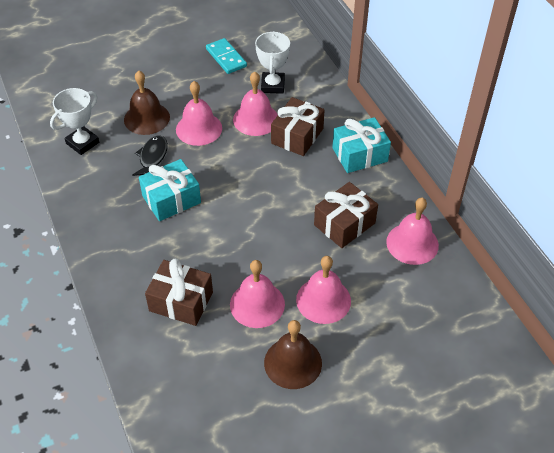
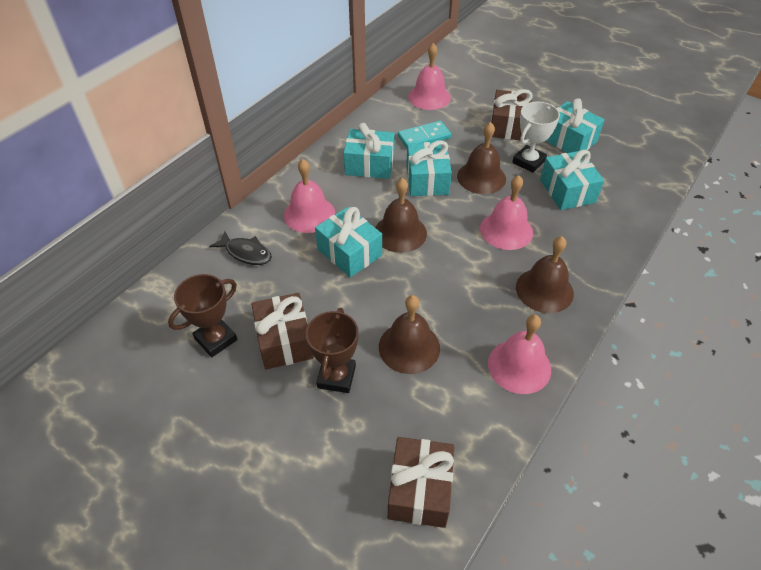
brown bell: [124,71,170,135] [264,320,322,389] = 2 -> [375,178,427,253] [379,295,440,374] [457,122,506,194] [516,236,574,313] = 4
brown trophy: none = 0 -> [168,274,238,357] [306,308,359,393] = 2
pink bell: [176,81,222,146] [230,260,285,328] [233,71,278,136] [296,256,351,324] [386,198,439,265] = 5 -> [284,159,335,233] [408,43,451,110] [480,175,533,250] [488,315,551,394] = 4
turquoise gift: [139,159,201,221] [332,117,391,173] = 2 -> [315,207,382,277] [343,123,395,179] [406,140,452,196] [540,150,604,210] [546,98,605,153] = 5
white trophy: [50,88,99,155] [255,31,290,94] = 2 -> [512,102,560,173] = 1

